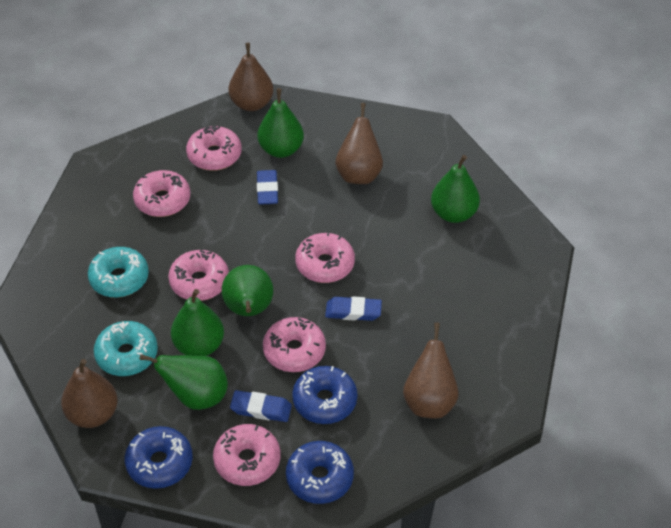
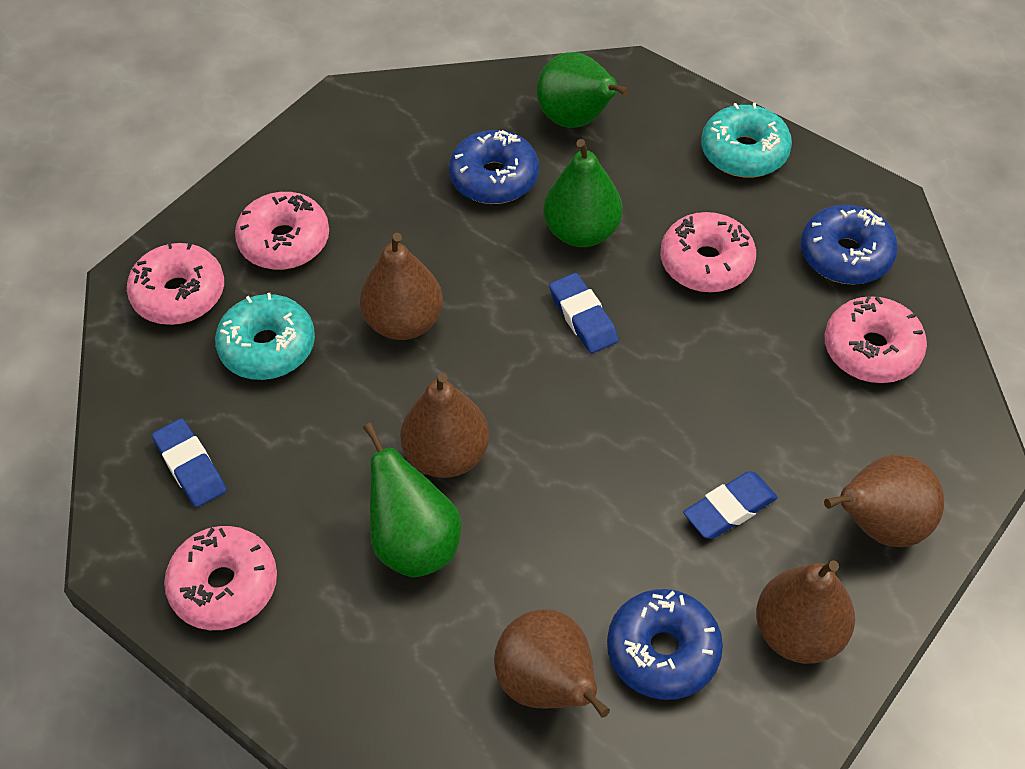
brown pear: [61,359,118,428] [228,43,273,111] [335,103,383,184] [403,322,459,418] = 4 -> [360,233,443,340] [400,373,489,478] [494,610,610,718] [756,560,855,664] [824,455,944,547] = 5
green pear: [139,354,228,410] [171,289,224,356] [222,265,273,316] [257,88,304,158] [431,155,480,223] = 5 -> [363,423,462,577] [537,52,629,128] [543,139,623,247] = 3
pink donut: [133,170,190,217] [168,250,229,301] [186,126,242,171] [213,424,281,486] [263,317,326,372] [295,232,355,283] = 6 -> [127,241,224,325] [164,526,277,630] [235,192,329,270] [660,212,756,292] [825,296,927,383] = 5

